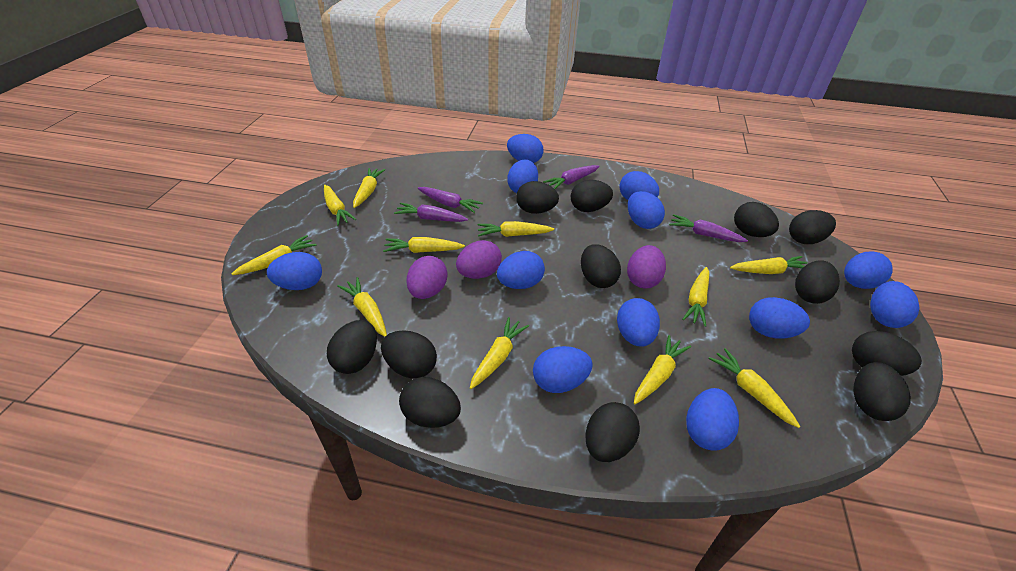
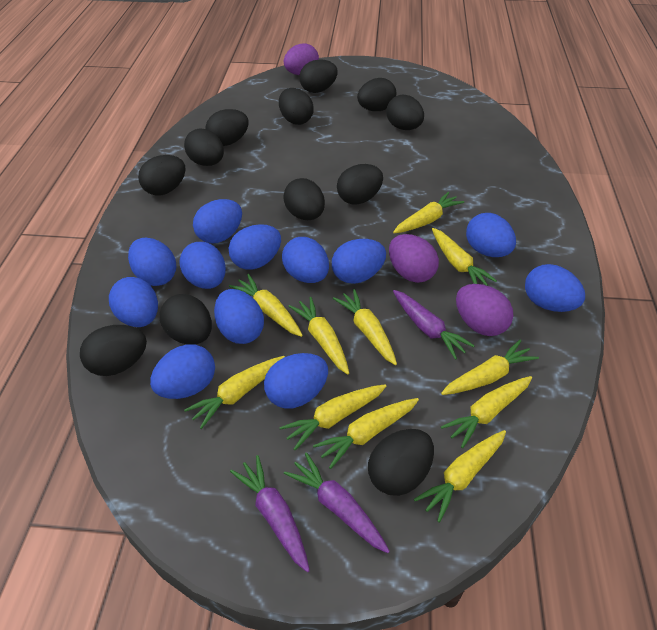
purple carrot: [394,203,468,222] [418,187,483,213] [543,165,599,189] [669,214,748,242] = 4 -> [230,455,310,572] [284,452,390,553] [393,290,475,360] = 3

